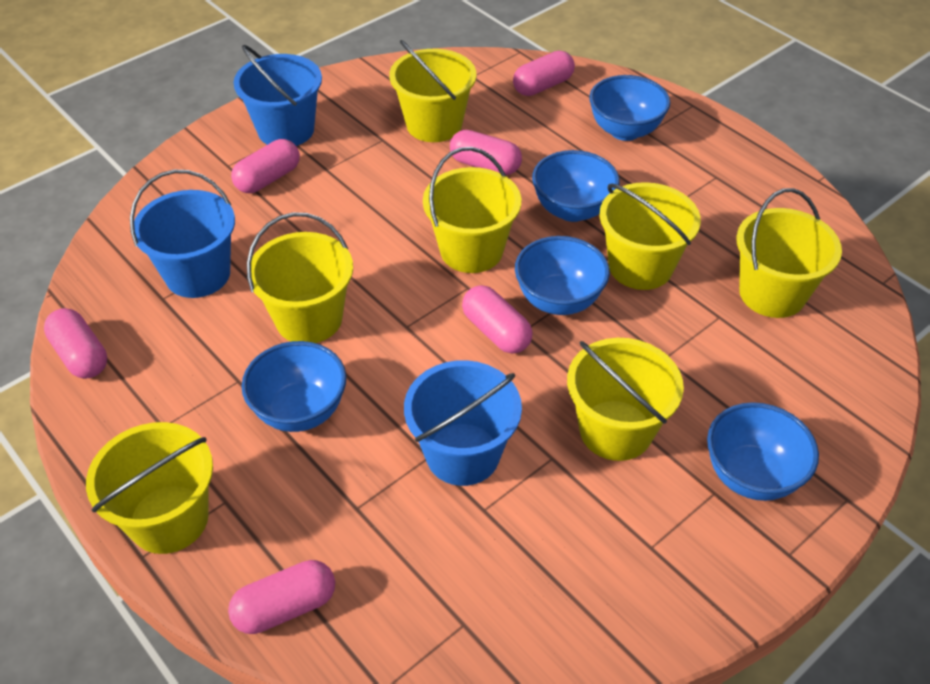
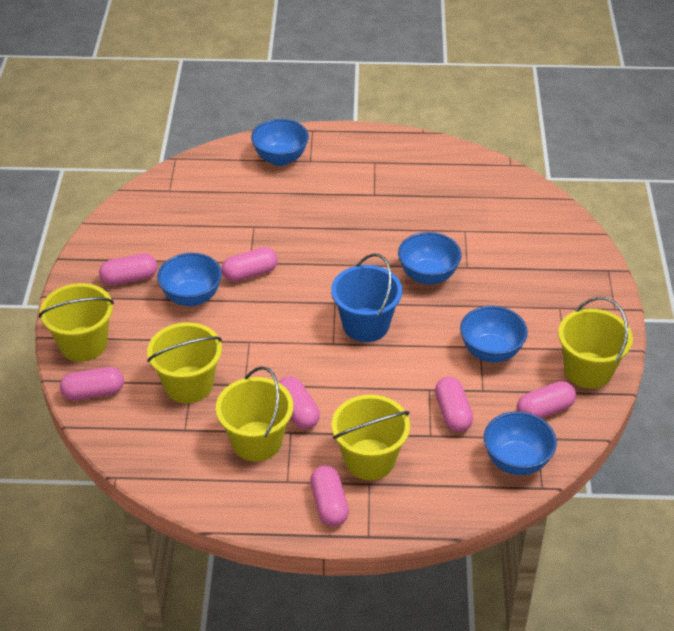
blue bucket: [130,170,235,298] [234,45,322,146] [404,360,522,486] = 3 -> [331,253,402,342] = 1
pink capsule: [44,308,107,379] [228,560,335,634] [231,139,300,193] [450,130,522,175] [462,285,533,354] [513,51,575,96] = 6 -> [60,367,124,401] [99,254,157,286] [222,247,278,282] [278,376,320,429] [310,466,349,527] [435,377,473,432] [517,381,576,418] = 7
yellow bucket: [86,422,213,554] [247,212,353,343] [389,40,476,142] [423,147,522,273] [567,338,684,461] [599,182,701,290] [736,188,842,318] = 7 -> [39,283,114,362] [147,322,222,403] [216,366,293,461] [331,395,410,480] [558,297,633,389] = 5

